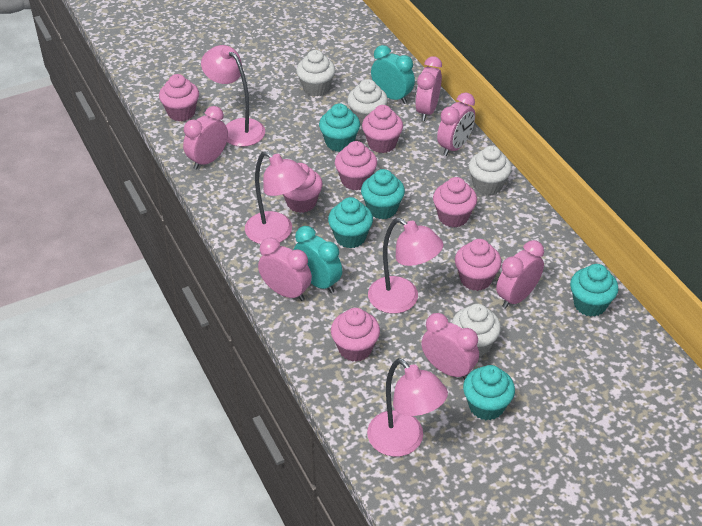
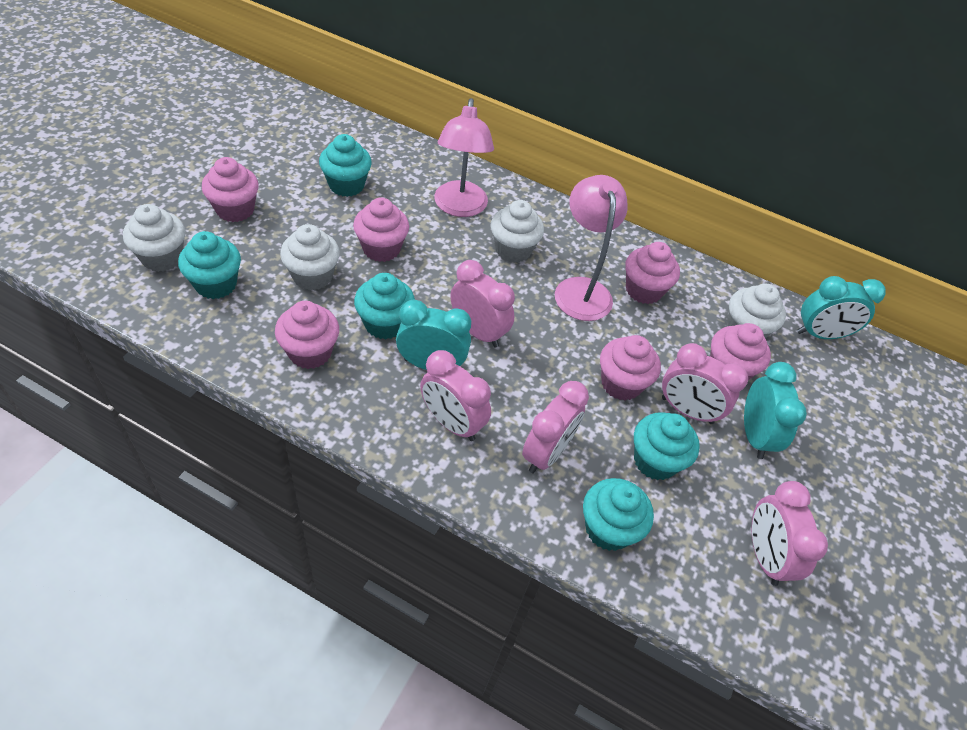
pink clock: [183,106,228,170] [258,238,312,301] [415,56,442,121] [421,313,479,380] [437,92,475,156] [496,240,544,309] = 6 -> [420,350,491,441] [450,260,515,347] [522,381,589,473] [662,343,748,424] [752,481,828,586] = 5
pink cupcake: [159,74,199,121] [283,163,323,213] [331,308,380,362] [335,141,377,191] [362,105,403,153] [433,177,477,227] [455,239,502,291] = 7 -> [202,157,259,222] [275,301,339,369] [353,197,409,262] [600,335,661,401] [625,242,680,304] [710,323,771,380] = 6
pink lamp: [201,45,265,147] [245,151,308,244] [367,358,448,457] [368,218,444,314] = 4 -> [434,98,494,217] [555,175,628,321] = 2
turquoise clock: [294,226,342,293] [371,45,415,104] = 2 -> [396,300,471,370] [744,362,807,459] [797,276,886,339] = 3

